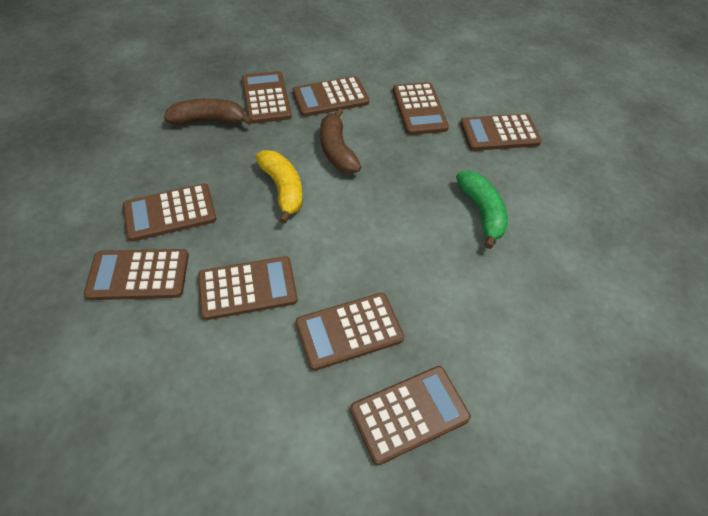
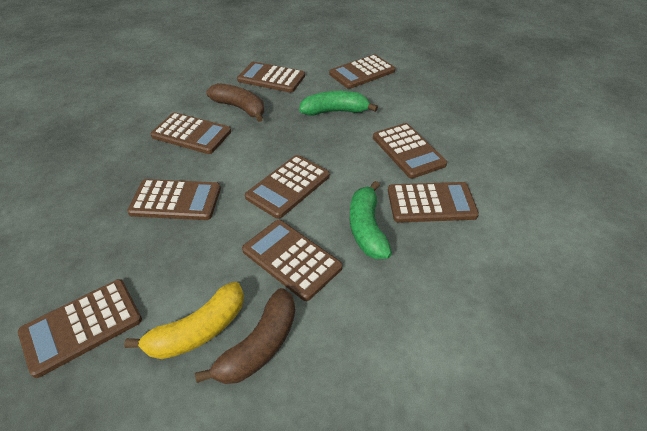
green banana: [456,171,508,249] = 1 -> [299,91,378,116] [350,181,392,259] = 2

